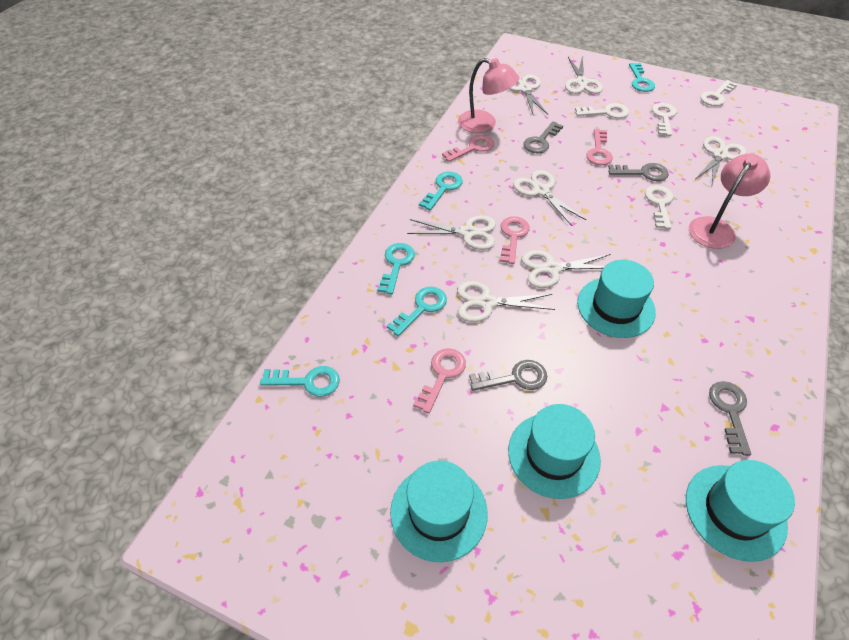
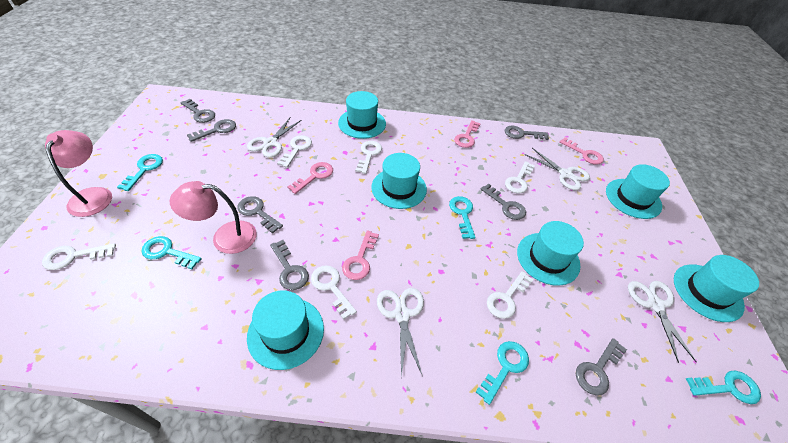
grey key: [469,360,547,391] [523,121,563,153] [608,163,669,181] [709,381,751,456] = 4 -> [181,99,215,123] [187,119,236,142] [238,196,283,234] [270,240,309,290] [480,184,526,220] [505,125,549,140] [576,338,627,396] = 7
turquoise hat: [390,460,488,562] [508,404,601,499] [577,260,656,338] [686,460,795,562] = 4 -> [247,290,324,370] [338,91,386,139] [371,153,427,209] [517,221,584,286] [606,164,670,219] [674,255,759,322] = 6
white key: [575,103,629,118] [645,185,673,229] [652,103,677,136] [700,80,738,106] = 4 -> [42,243,116,270] [277,135,312,168] [311,265,357,320] [355,141,382,174] [487,271,534,319] [505,161,535,193] = 6
white scissors: [407,216,496,250] [457,281,555,322] [509,74,548,116] [513,170,586,226] [521,250,610,288] [565,57,603,94] [695,136,746,185] = 7 -> [247,118,302,158] [377,288,424,377] [524,148,590,190] [628,281,697,363] = 4

